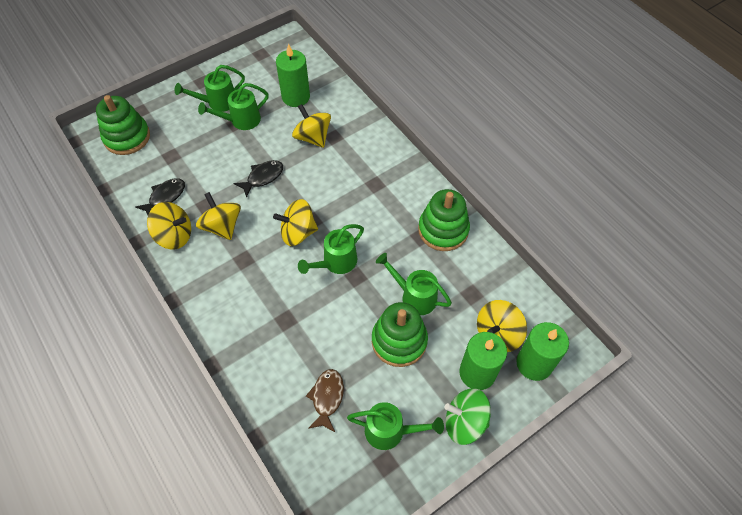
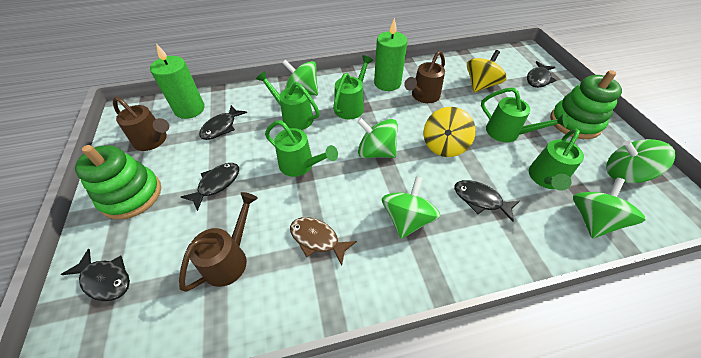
black fish: [135,178,185,215] [233,160,283,198] = 2 -> [61,249,130,301] [181,163,239,211] [199,105,247,140] [454,180,520,222] [527,61,556,88] = 5
brown watering can: none = 0 -> [113,96,169,151] [179,192,258,292] [404,51,445,103] = 3
green candle: [276,44,310,107] [459,332,507,390] [516,322,569,381] = 3 -> [150,44,205,119] [374,18,407,91] = 2
green spinning top: [444,388,491,445] = 1 -> [283,59,318,96] [357,118,398,158] [382,176,440,239] [573,178,646,238] [606,139,676,183] = 5
green stacking toy: [96,95,150,155] [372,302,428,367] [418,189,470,251] = 3 -> [75,145,161,220] [550,70,622,139] = 2
yellow spinning top: [147,202,191,249] [196,192,241,240] [273,199,318,246] [292,104,331,148] [477,300,527,352] = 5 -> [424,107,476,157] [467,50,507,93] = 2

